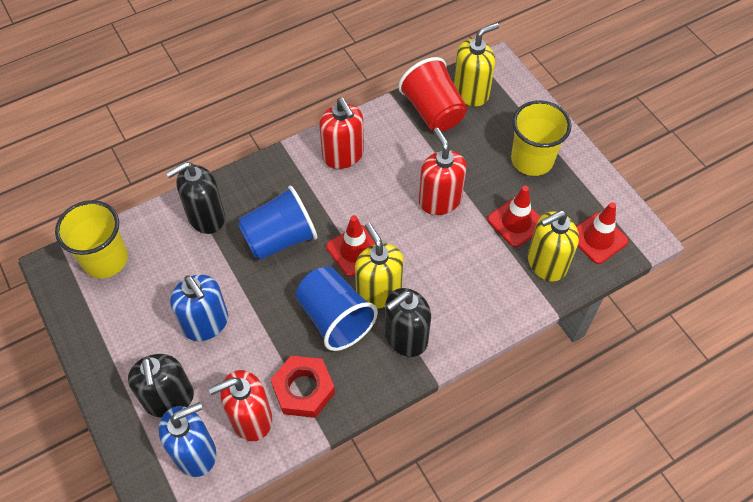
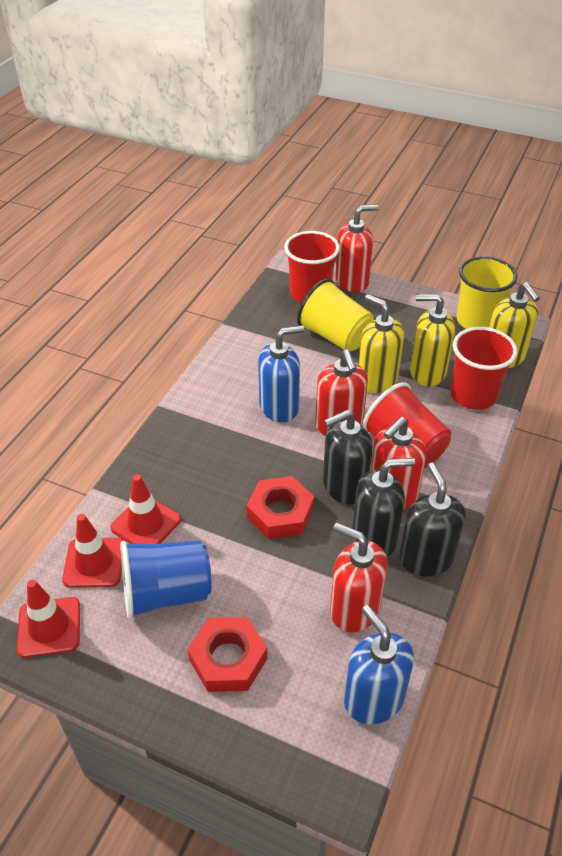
blue cup: [237,186,318,260] [296,267,378,351] = 2 -> [120,540,212,619] = 1
red cup: [398,57,467,132] = 1 -> [284,231,340,303] [363,382,451,468] [450,327,517,410] = 3
red nut: [271,356,335,418] = 1 -> [188,617,268,692] [247,476,314,539] = 2
red soap dispenser: [208,370,272,441] [319,98,364,169] [419,128,467,215] = 3 -> [315,350,368,436] [330,523,387,633] [335,205,379,292] [371,417,426,509] = 4

